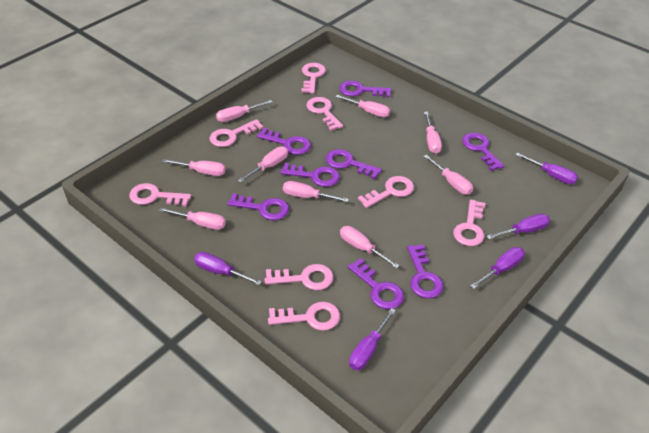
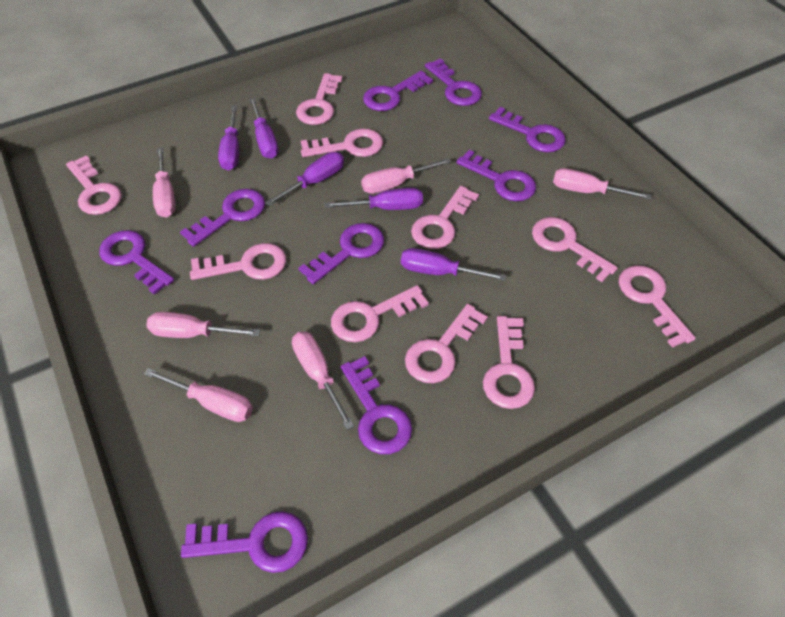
pink key: [129,183,191,206] [210,119,264,147] [265,264,333,290] [268,302,340,331] [301,63,326,94] [306,97,343,131] [358,176,414,208] [453,199,486,246] = 8 -> [66,155,122,215] [190,243,286,280] [296,73,342,125] [301,128,383,157] [331,285,429,342] [405,304,488,383] [411,186,479,249] [483,316,535,409] [532,217,618,282] [619,265,696,348] = 10
pink screwdriver: [159,208,226,230] [162,159,226,176] [216,100,273,122] [238,147,288,183] [283,181,349,202] [335,95,390,117] [340,226,400,269] [424,112,442,154] [424,155,473,195] = 9 -> [144,368,253,422] [146,312,261,338] [153,147,176,217] [292,331,354,430] [361,158,451,194] [553,168,652,200] = 6
purple key: [227,193,289,220] [257,128,311,155] [280,163,340,187] [326,149,382,179] [339,81,391,97] [348,258,404,309] [407,245,443,298] [462,133,504,171] = 8 -> [99,230,174,295] [180,189,265,247] [181,511,308,573] [298,223,384,284] [341,356,412,454] [363,71,433,111] [425,58,482,106] [456,150,536,201] [489,107,566,152] = 9

